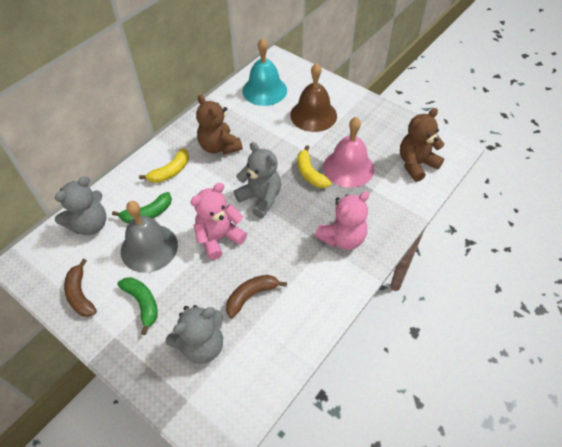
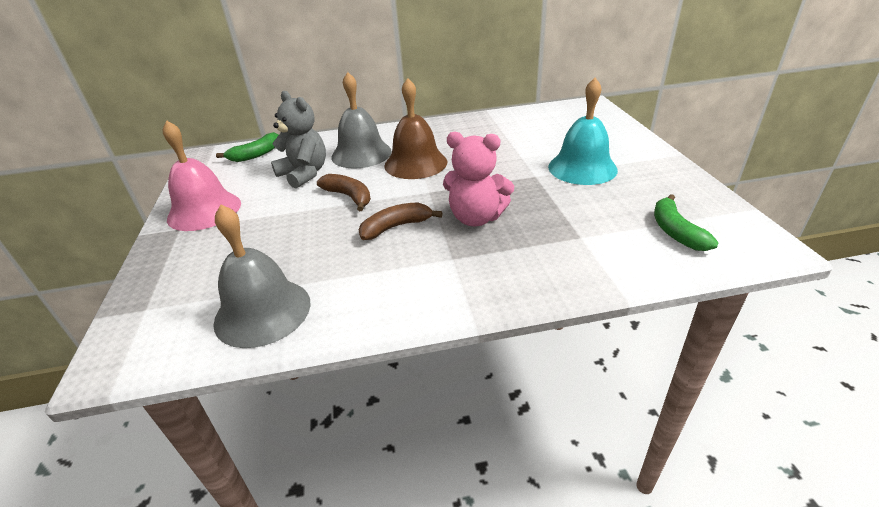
brown teddy bear: [196,95,242,154] [400,108,444,182] = 2 -> none = 0
grey bell: [121,201,178,273] = 1 -> [213,205,310,348] [331,72,392,169] = 2
grey teddy bear: [55,176,106,235] [166,305,223,364] [234,142,281,218] = 3 -> [271,91,326,188] = 1
pink teddy bear: [190,183,247,260] [315,191,369,250] = 2 -> [443,132,514,226] = 1
yellow banana: [139,148,189,183] [297,145,331,188] = 2 -> none = 0

